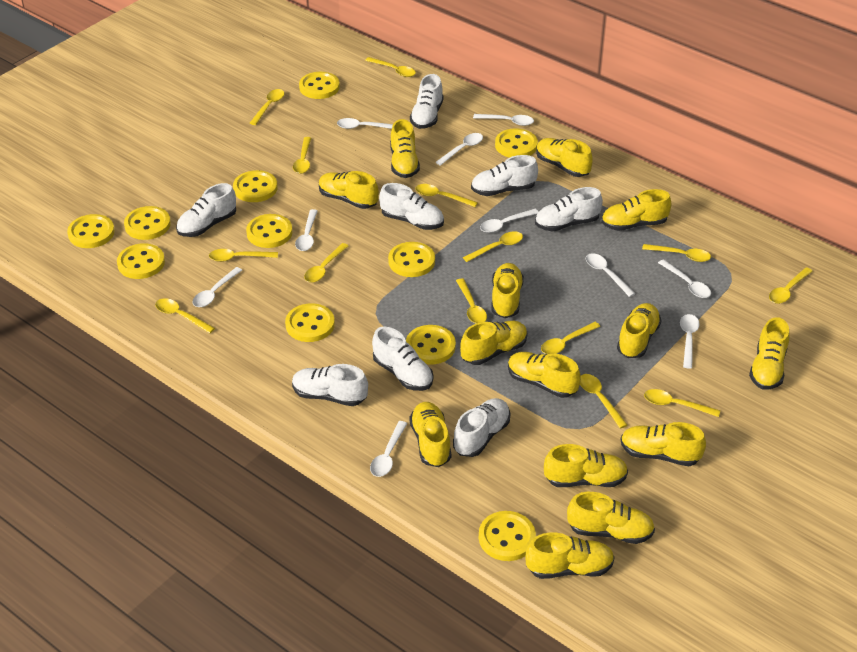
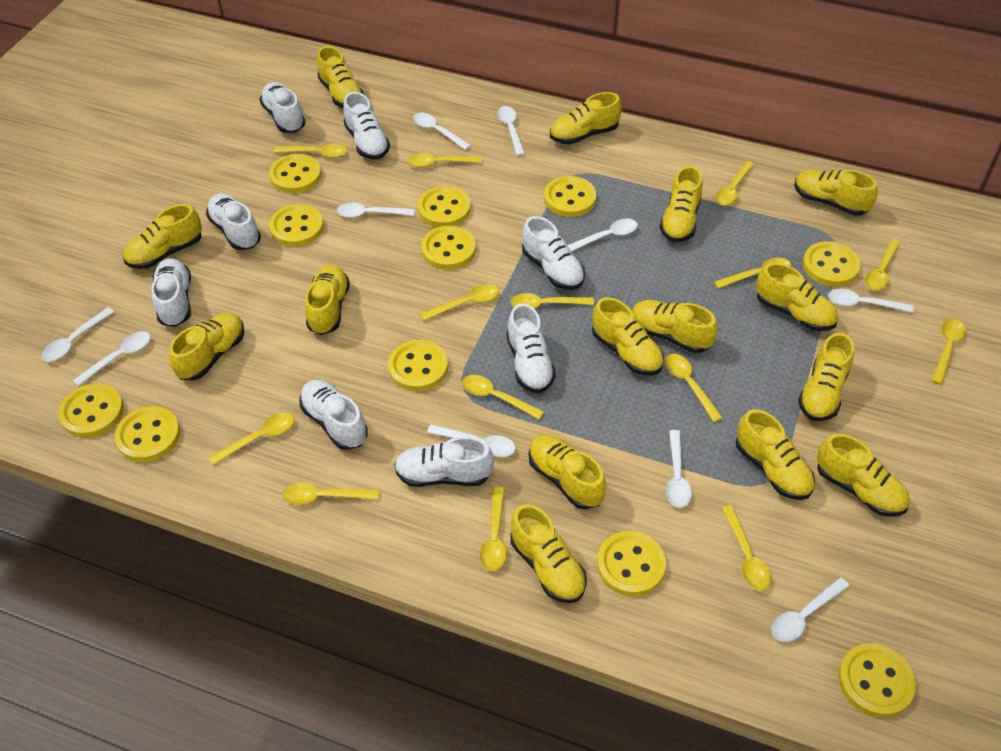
yellow shoe: [319,171,379,209] [390,119,420,178] [409,402,451,467] [460,321,528,365] [491,263,524,318] [508,352,581,398] [525,532,615,579] [536,138,593,177] [544,444,628,487] [567,492,655,544] [601,189,671,231] [617,303,662,358] [621,422,706,466] [749,317,789,390] = 14 -> [124,204,202,269] [169,313,244,380] [305,265,350,335] [317,46,364,108] [510,504,587,603] [529,435,606,509] [550,92,622,144] [592,297,664,375] [632,300,718,353] [660,166,703,242] [736,409,815,500] [756,263,838,331] [794,170,878,216] [798,333,854,421] [817,433,910,517] = 15

